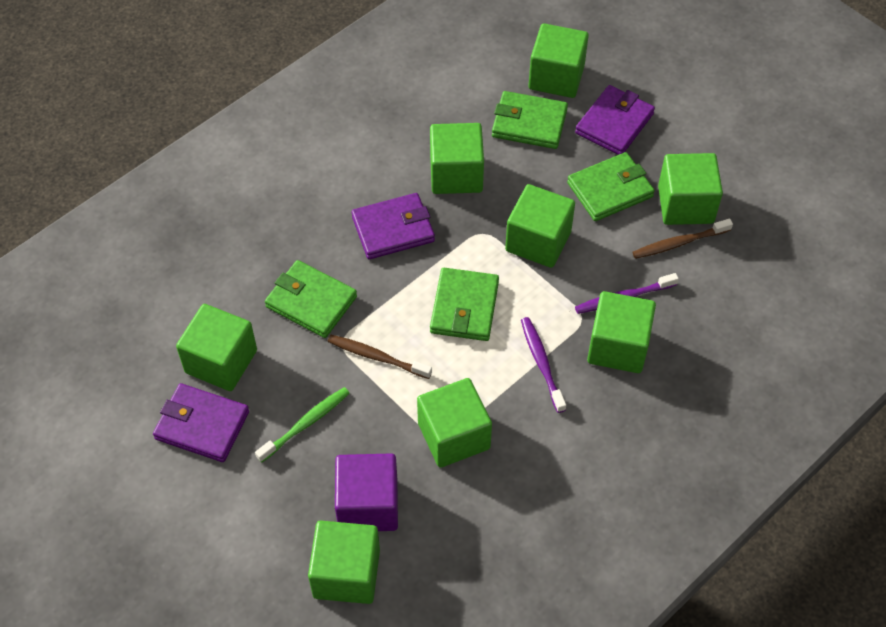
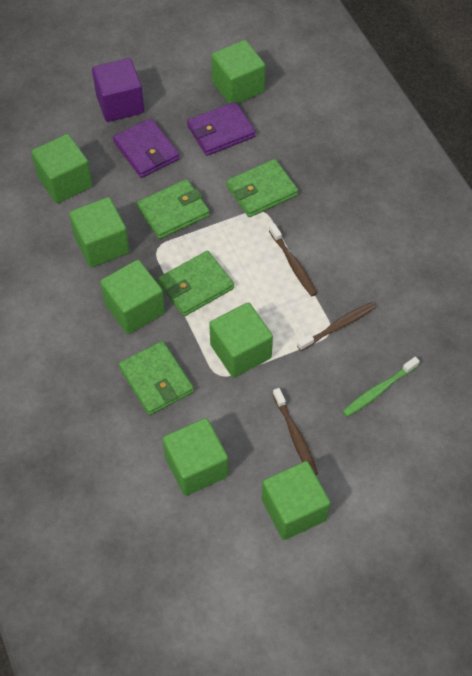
brown toothbrush: [328,335,432,379] [632,219,733,259] = 2 -> [269,224,317,297] [273,388,318,475] [297,302,376,351] = 3
green cube: [176,304,257,391] [308,521,380,604] [417,378,492,468] [430,123,484,194] [505,184,575,268] [528,23,589,98] [587,291,656,373] [658,153,723,225] = 8 -> [31,134,92,203] [69,197,130,268] [100,260,165,334] [162,418,228,496] [209,302,273,378] [211,40,265,104] [262,461,330,540] = 7
purple toothbrush: [521,317,566,413] [575,273,679,314] = 2 -> none = 0
purple wallet: [153,383,249,462] [352,193,435,259] [575,85,655,155] = 3 -> [113,118,180,178] [187,102,256,156] = 2

